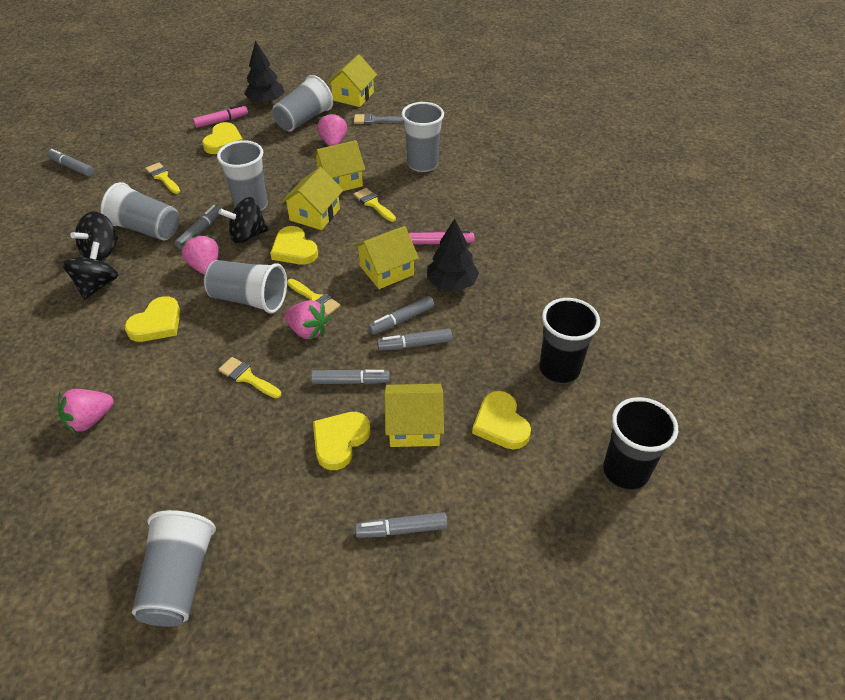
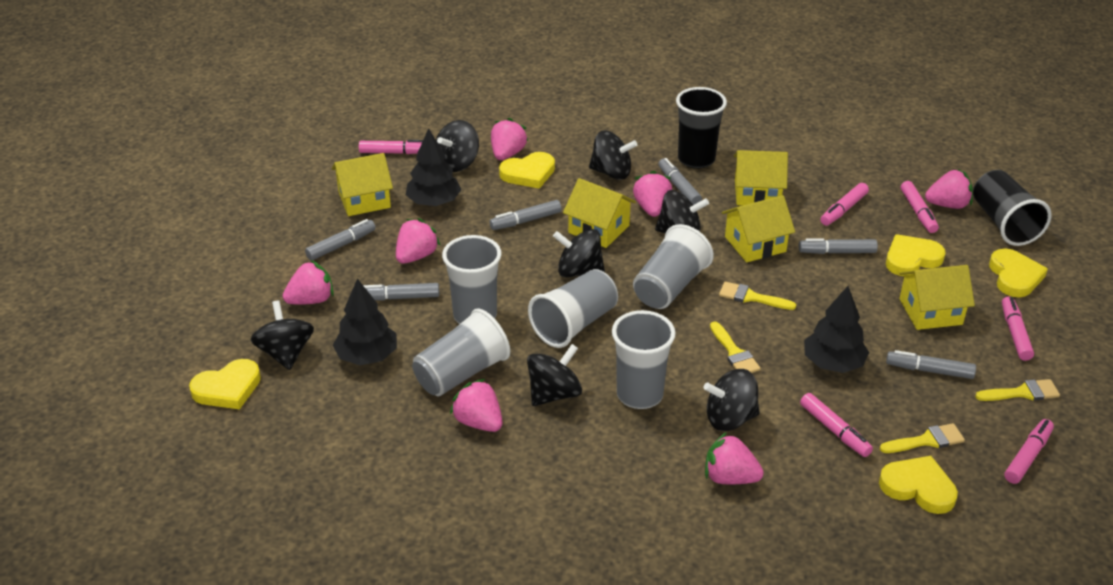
black spinning top: [62,241,118,299] [70,211,118,261] [218,197,269,244] = 3 -> [250,300,314,370] [436,120,479,172] [527,344,582,406] [553,229,605,278] [589,130,637,180] [655,190,709,233] [703,369,760,431] = 7
black tree: [244,41,284,104] [427,219,479,291] = 2 -> [333,278,397,365] [406,128,462,206] [804,286,869,373] = 3
grey brush: [354,114,404,125] = 1 -> none = 0
grey cup: [101,182,179,241] [132,510,216,627] [204,260,287,314] [217,140,268,211] [273,75,333,132] [401,102,444,172] = 6 -> [412,308,510,396] [442,235,502,324] [528,269,618,348] [612,310,676,409] [633,224,714,309] = 5
pink marker: [193,105,248,128] [409,231,474,245] = 2 -> [359,140,423,154] [800,393,873,457] [820,183,869,226] [901,181,939,233] [1002,296,1034,361] [1004,419,1054,484] = 6
pink strawberry: [58,389,114,434] [180,234,219,275] [284,300,329,341] [317,112,347,146] = 4 -> [283,260,334,304] [396,218,441,264] [450,379,502,432] [491,118,528,160] [633,171,672,217] [705,432,764,484] [925,169,973,209] = 7

